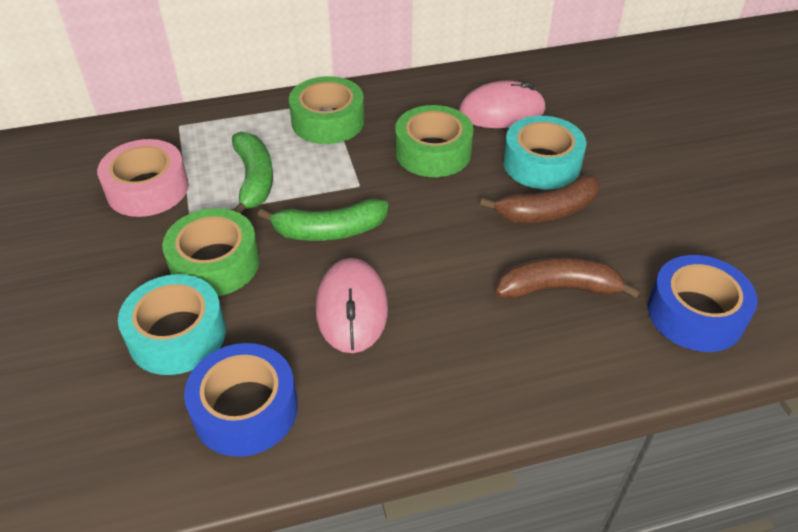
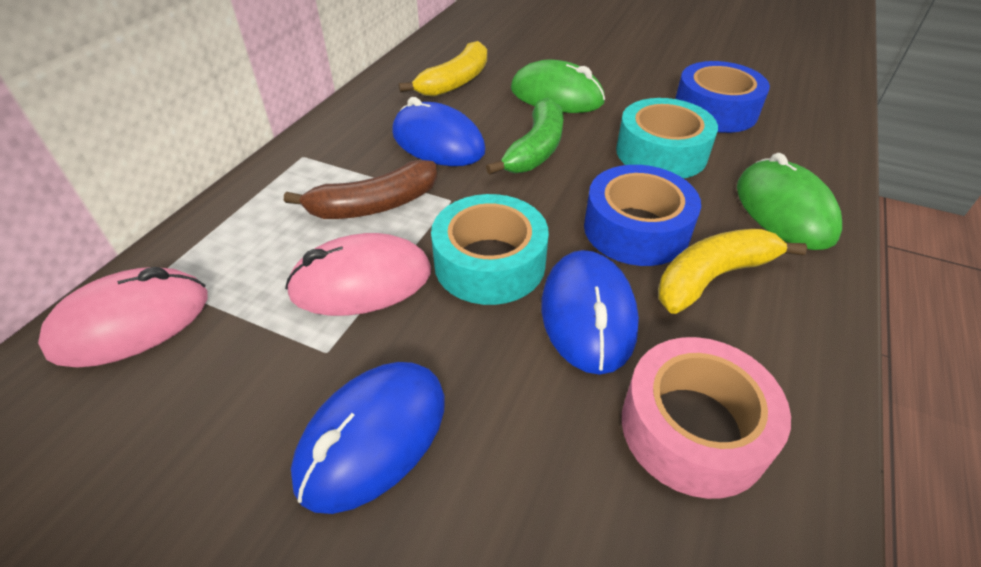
blue mouse: none = 0 -> [291,362,445,514] [392,97,486,166] [541,250,639,374] = 3
brown banana: [480,175,600,223] [496,257,641,299] = 2 -> [284,160,437,219] = 1
green banana: [232,132,273,214] [258,199,389,241] = 2 -> [486,97,563,175] = 1
green mouse: none = 0 -> [511,60,605,113] [737,153,842,250] = 2
green tape: [162,208,260,296] [289,76,365,144] [395,105,474,177] = 3 -> none = 0
yellow banana: none = 0 -> [399,41,487,97] [658,229,807,314] = 2

